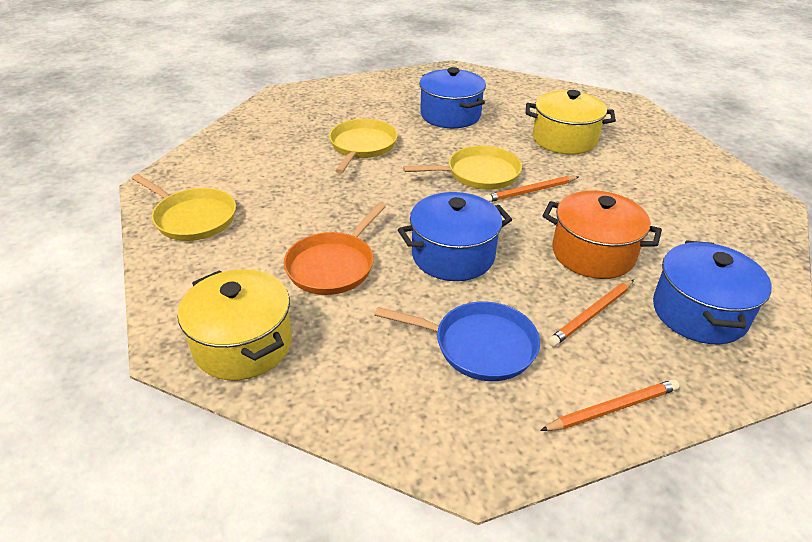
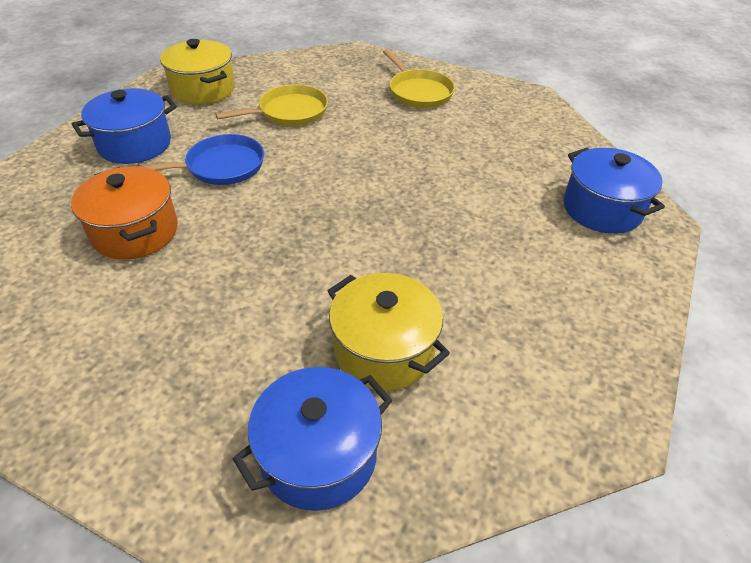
orange pan: [284,203,386,295] = 1 -> none = 0
orange pencil: [484,176,579,202] [540,379,679,431] [548,280,634,346] = 3 -> none = 0
yellow pan: [131,174,236,241] [329,119,398,174] [403,146,522,190] = 3 -> [215,84,328,126] [383,49,455,108] = 2

